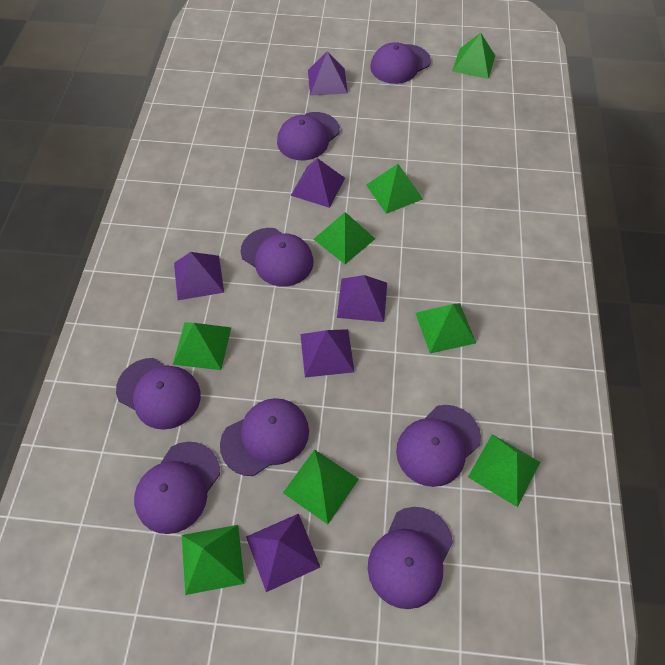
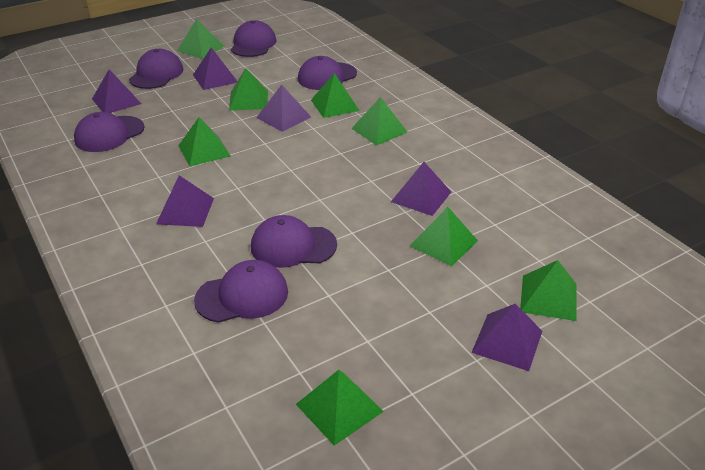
purple cap: [116,358,201,430] [134,442,220,534] [220,398,309,476] [241,228,314,287] [277,112,340,160] [368,507,453,609] [370,42,431,84] [396,405,481,487] = 8 -> [74,112,144,152] [129,49,183,89] [194,260,288,323] [231,20,277,57] [251,215,337,268] [298,56,357,90] = 6

